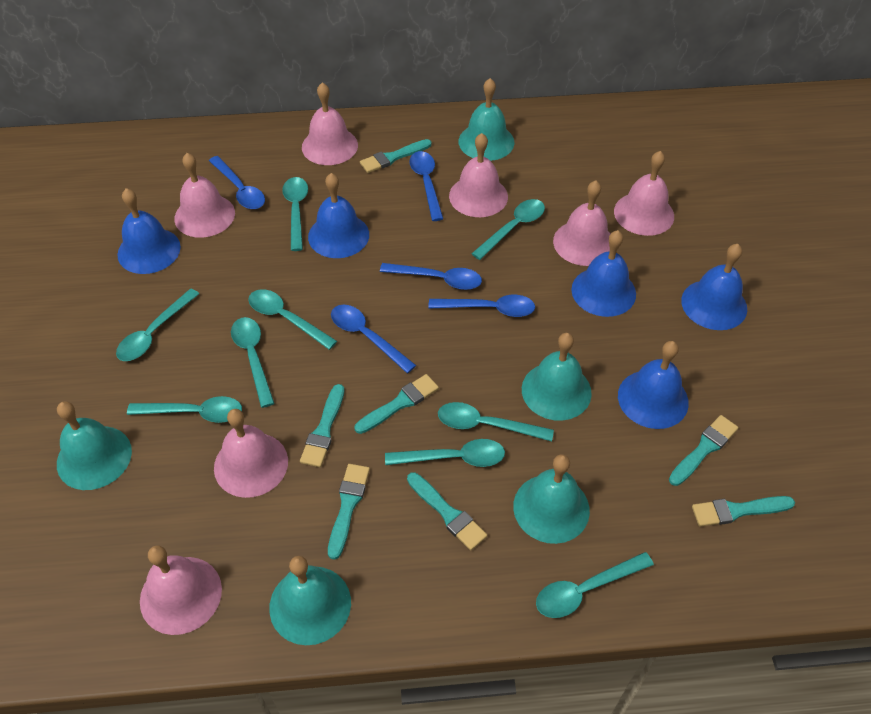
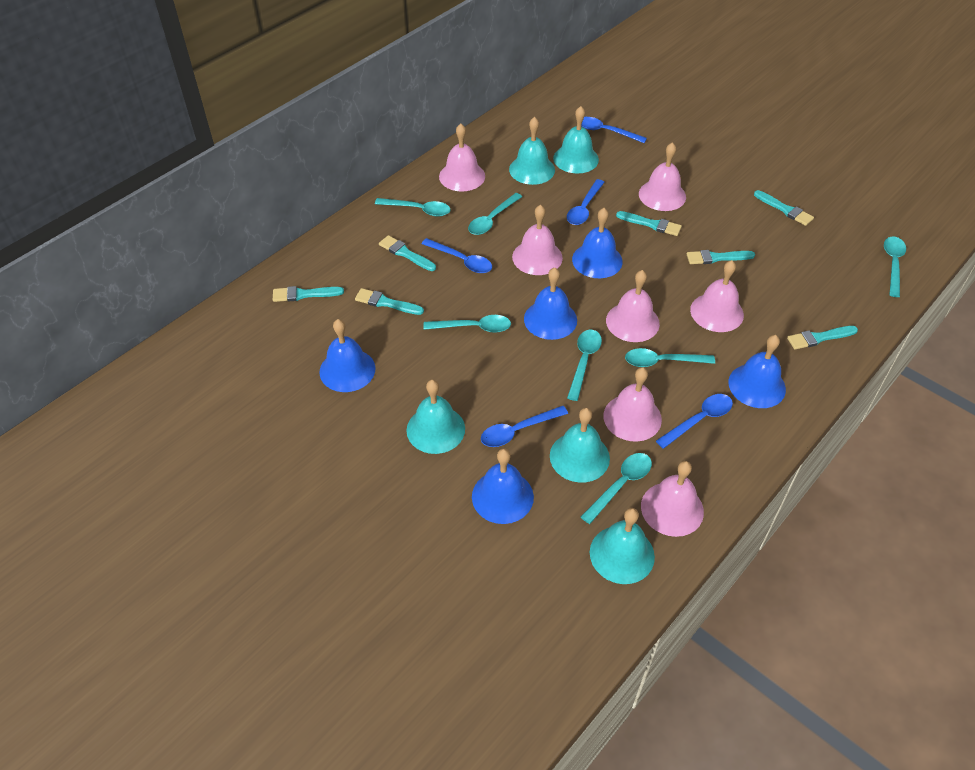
turquoise spoon: [116,288,199,361] [127,396,242,423] [231,317,275,408] [248,289,337,350] [282,177,308,251] [385,439,505,467] [438,402,554,442] [471,199,545,260] [536,552,654,618] = 9 -> [375,198,451,217] [423,315,511,333] [468,193,522,235] [567,330,602,401] [581,453,652,524] [625,348,715,367] [884,237,906,297] = 7

